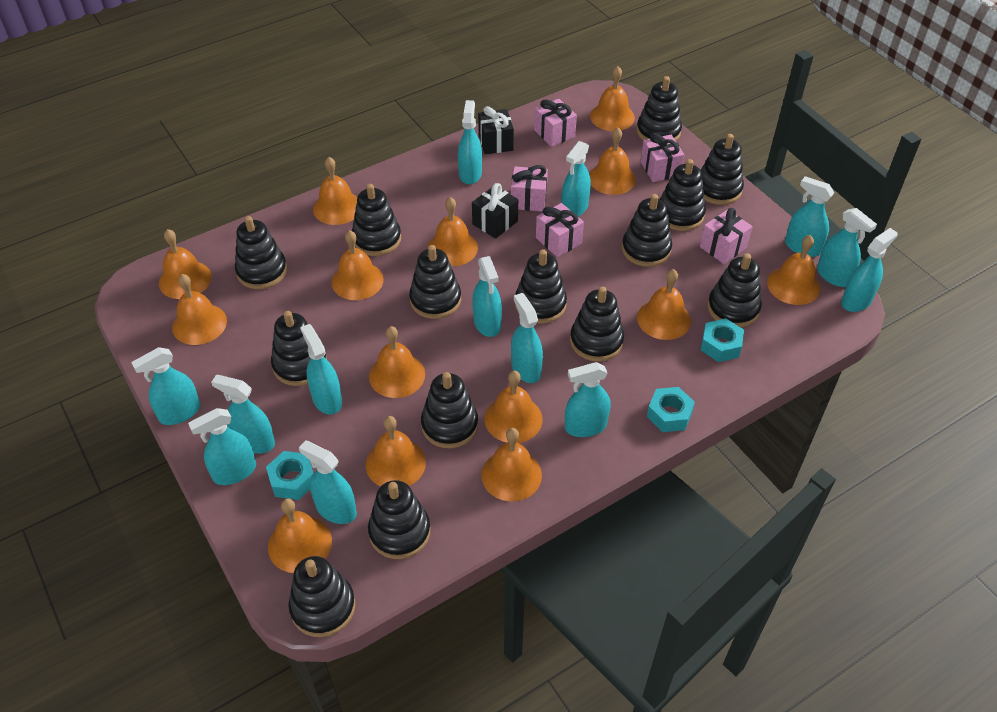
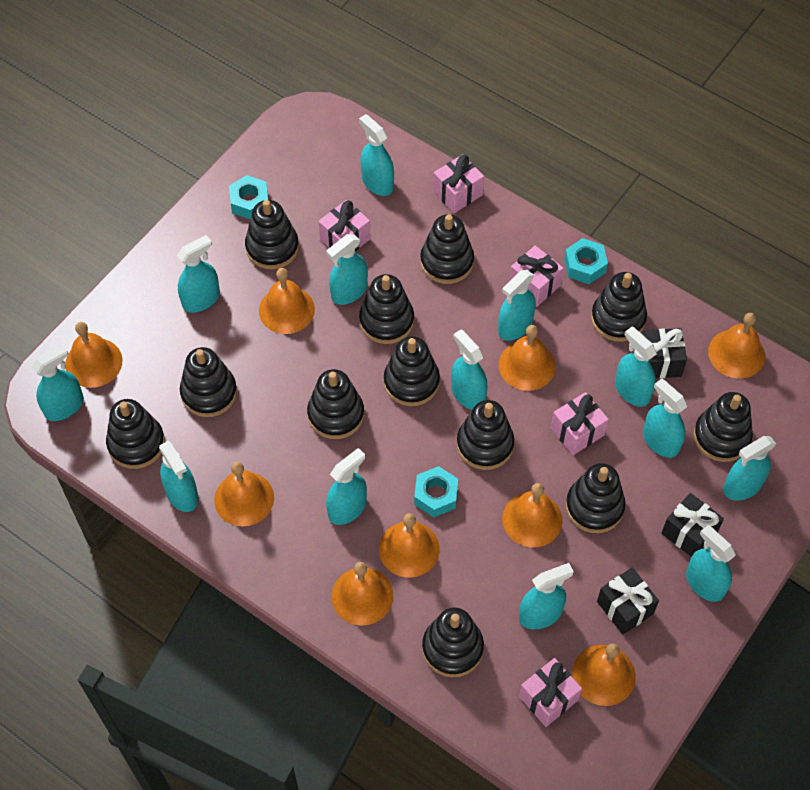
black gift: [472,183,518,239] [478,106,514,154] = 2 -> [597,567,659,635] [641,328,687,379] [662,493,724,557] = 3
black stacking toy: [235,216,287,289] [271,311,327,386] [288,556,356,637] [352,184,401,256] [368,480,430,559] [409,245,461,319] [421,372,478,448] [515,250,567,324] [570,287,624,362] [622,194,672,267] [636,76,682,141] [659,159,706,231] [701,134,744,205] [707,253,762,328] = 14 -> [106,399,165,469] [180,347,237,417] [245,200,299,269] [307,369,364,439] [359,274,414,344] [384,336,440,406] [420,214,474,284] [422,608,484,677] [457,400,515,470] [566,463,626,533] [591,272,647,342] [693,392,753,462] = 12
orange bell: [159,229,212,299] [172,274,227,345] [268,498,332,573] [313,157,357,225] [331,230,384,300] [366,416,426,487] [369,326,425,398] [428,197,478,266] [481,428,542,501] [484,371,543,443] [589,128,636,195] [590,66,635,131] [637,269,691,340] [767,235,820,305] = 14 -> [65,322,122,388] [214,462,274,526] [259,268,315,334] [332,562,393,626] [379,513,440,578] [499,325,556,391] [502,483,563,547] [572,643,636,706] [708,313,765,379] = 9

